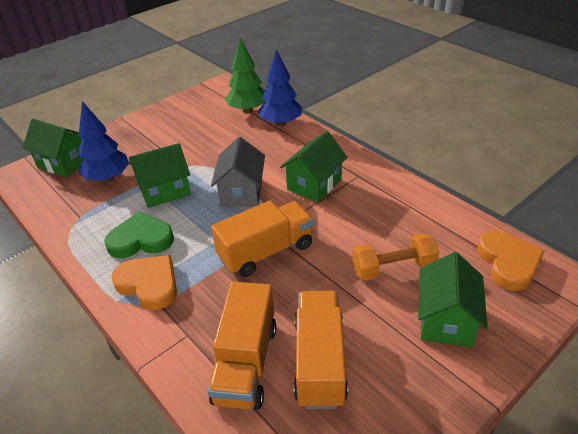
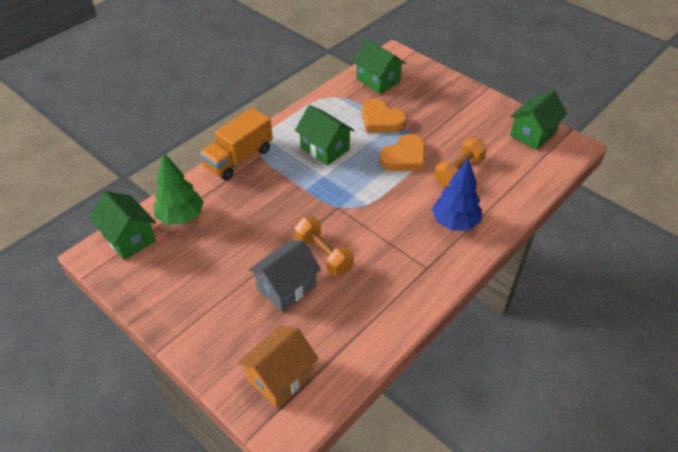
blue tree: [78,101,129,182] [258,49,302,126] = 2 -> [432,158,482,230] = 1
green heart: [104,211,174,258] = 1 -> none = 0
orange dumbbell: [353,233,439,281] = 1 -> [294,217,354,276] [434,138,487,186] = 2
orange house: none = 0 -> [237,326,319,408] = 1
orange truck: [207,282,277,410] [211,201,314,277] [294,291,348,409] = 3 -> [199,108,273,180] = 1

